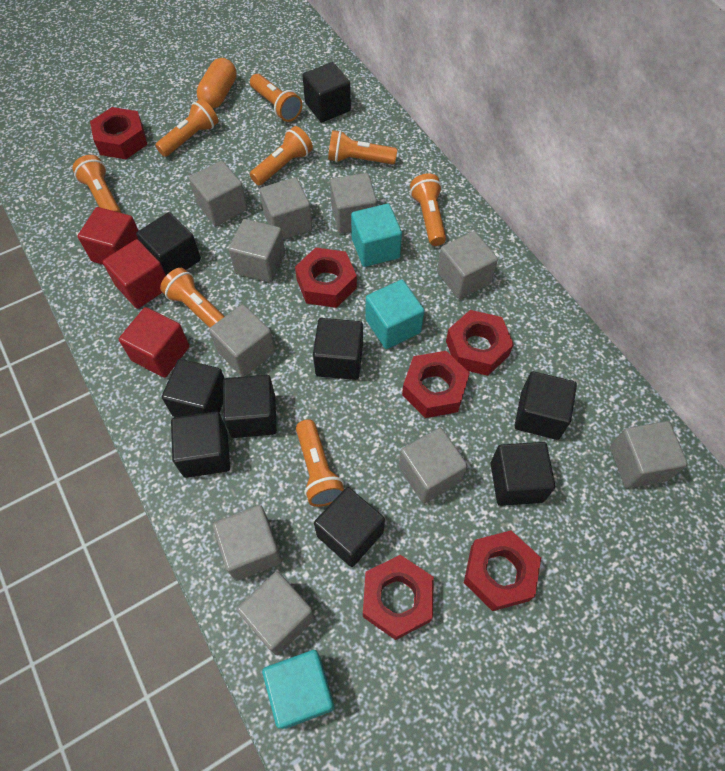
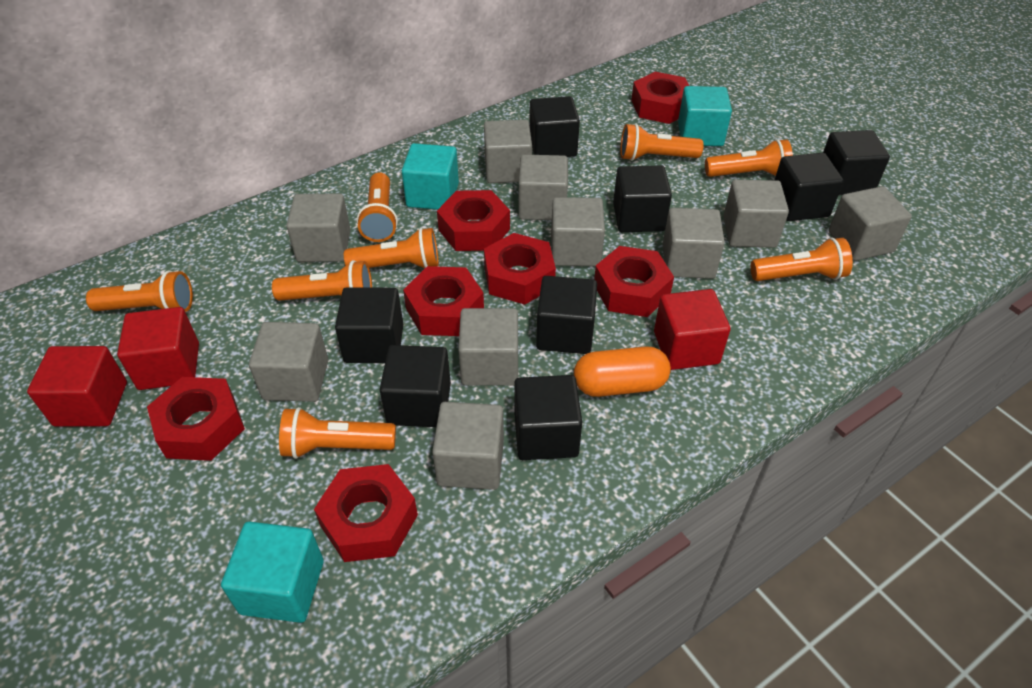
black cube: [136,212,201,275] [162,359,225,417] [171,411,230,478] [223,375,277,438] [302,62,351,122] [313,318,363,380] [314,487,385,567] [491,442,555,506] [515,371,577,440] = 9 -> [335,287,403,363] [380,345,451,427] [514,375,582,460] [529,96,580,157] [536,276,597,354] [613,165,672,232] [775,153,844,221] [823,130,890,195] = 8
red nut: [90,107,147,159] [295,248,357,308] [363,555,434,640] [402,351,470,418] [446,310,514,376] [464,530,541,611] = 6 -> [147,377,245,461] [314,464,418,562] [403,266,484,336] [437,190,510,251] [484,233,556,305] [594,246,674,317] [631,72,689,124] = 7

